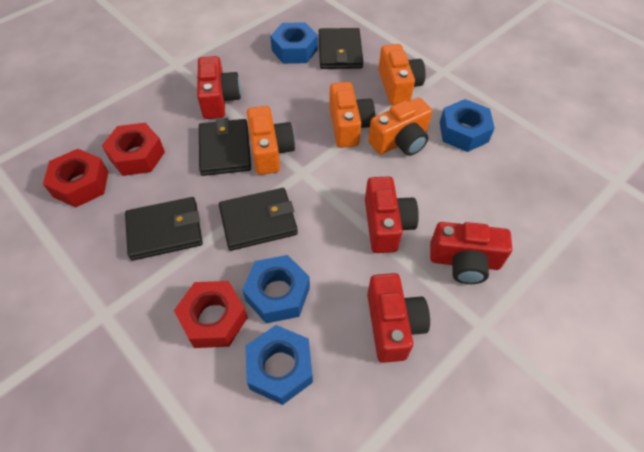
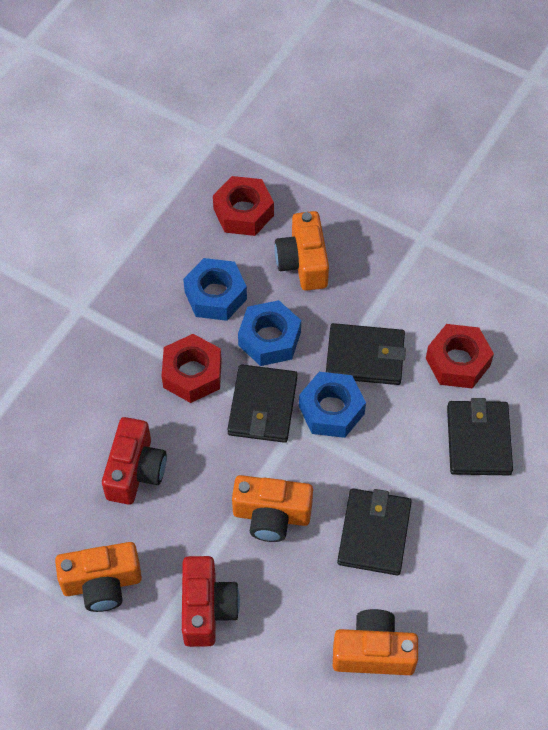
blue nut: [242,255,310,324] [246,325,313,405] [270,22,318,64] [440,99,495,152] = 4 -> [183,258,247,321] [238,300,301,366] [299,372,366,438] = 3
red camera: [197,56,241,119] [365,176,419,253] [367,273,430,363] [430,222,512,284] = 4 -> [102,417,167,505] [182,556,240,647] = 2

